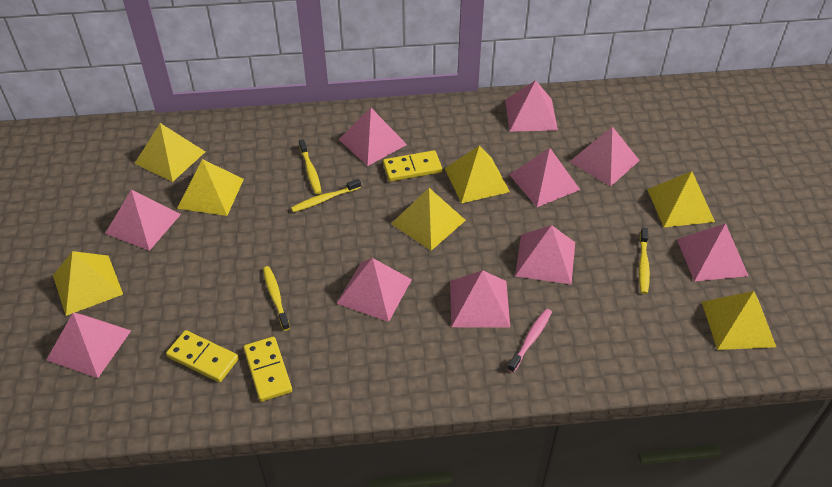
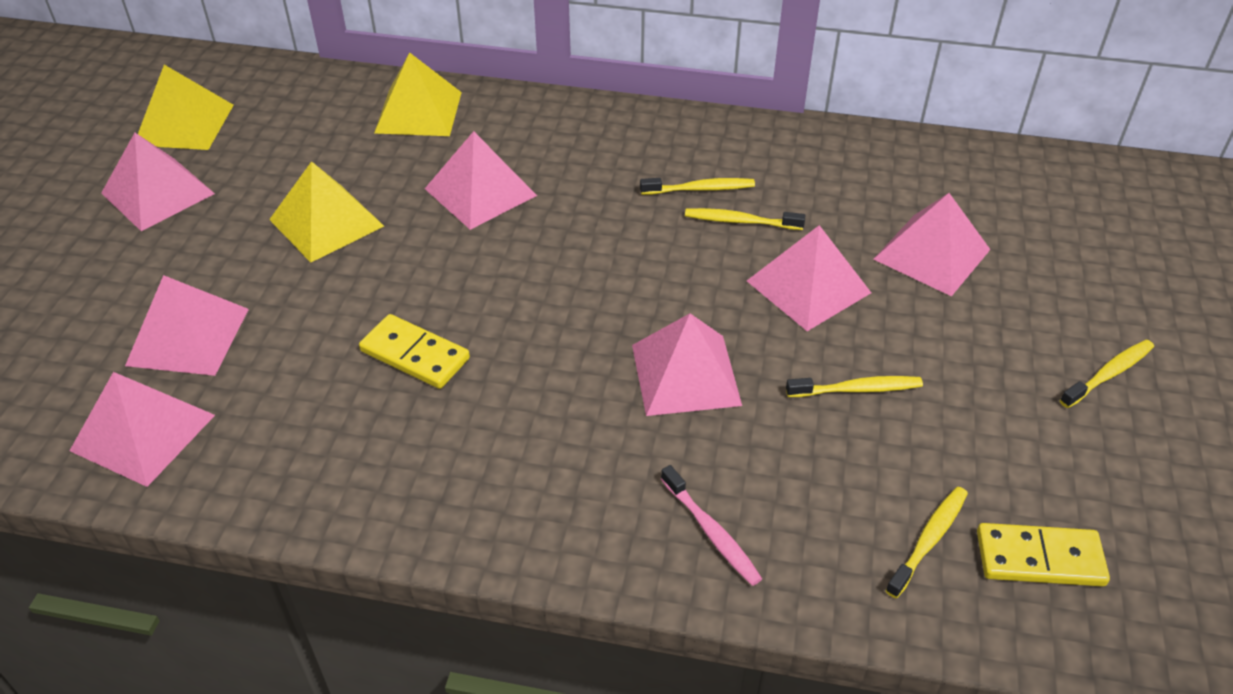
pink pyramid: [46,313,131,378] [105,189,181,251] [336,258,412,322] [339,108,407,166] [450,270,510,327] [505,80,558,132] [509,148,580,207] [515,225,575,284] [570,126,640,186] [677,223,749,282] = 10 -> [70,372,215,487] [101,133,215,231] [125,275,249,376] [425,131,537,230] [632,313,742,416] [747,225,871,331] [874,193,991,297] = 7
yellow domino: [166,330,239,382] [244,337,292,402] [383,150,442,182] = 3 -> [359,314,470,389] [977,523,1110,587] = 2
yellow pyramid: [53,251,123,316] [134,123,205,182] [177,159,244,216] [391,188,466,251] [445,145,510,203] [647,171,715,227] [702,291,776,350] = 7 -> [138,65,234,150] [269,161,384,263] [374,52,462,136] = 3
yellow toothbrush: [263,266,290,331] [291,179,361,212] [299,139,321,194] [639,227,650,294] = 4 -> [640,178,755,195] [685,208,805,230] [786,376,923,397] [885,487,968,598] [1060,340,1154,408] = 5

